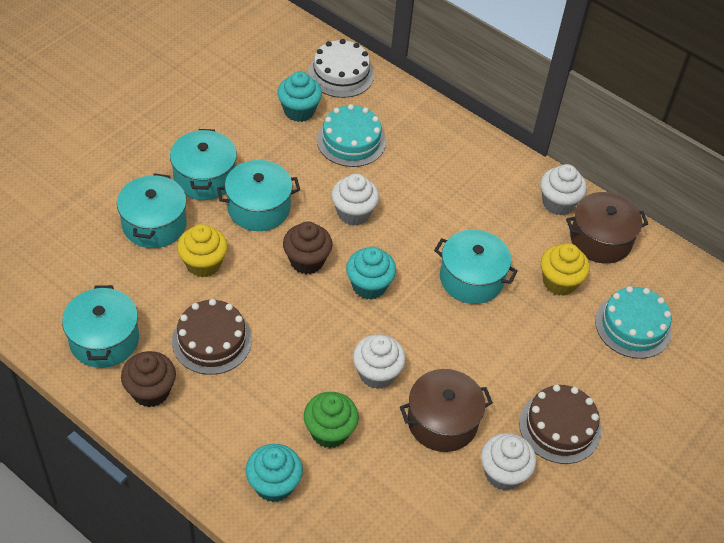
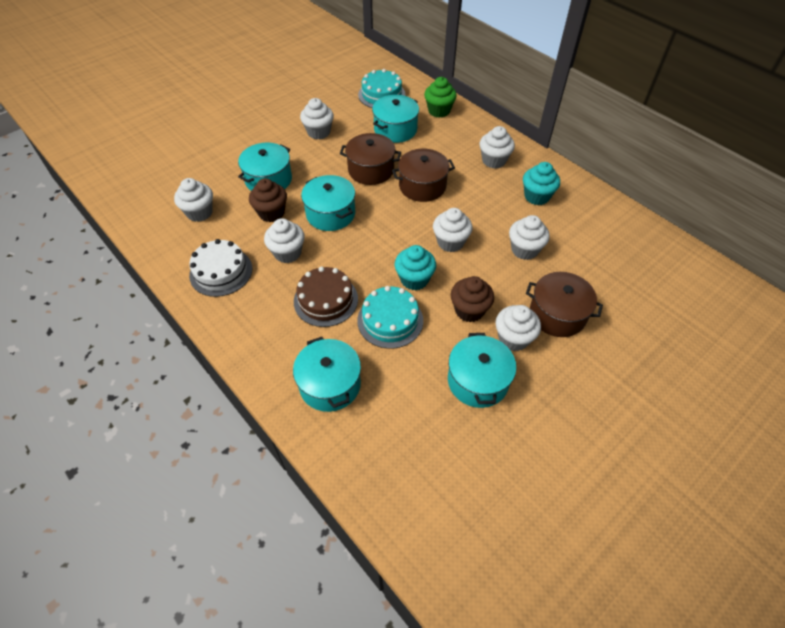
brown cake: [172,299,252,375] [519,385,601,464] = 2 -> [294,266,358,327] = 1
brown pot: [400,369,493,452] [566,192,648,264] = 2 -> [340,133,401,185] [392,149,455,202] [526,272,603,337] = 3
turquoise cupcake: [246,444,303,502] [277,71,322,122] [346,247,396,300] = 3 -> [395,245,436,290] [523,162,560,205] = 2
white cupcake: [331,174,379,226] [353,334,406,389] [481,433,536,491] [540,164,587,216] = 4 -> [174,178,213,222] [264,218,305,263] [300,98,334,139] [433,208,472,252] [479,126,515,169] [495,305,541,351] [509,215,550,260] = 7
yellow cupcake: [177,224,228,277] [541,243,590,296] = 2 -> none = 0

